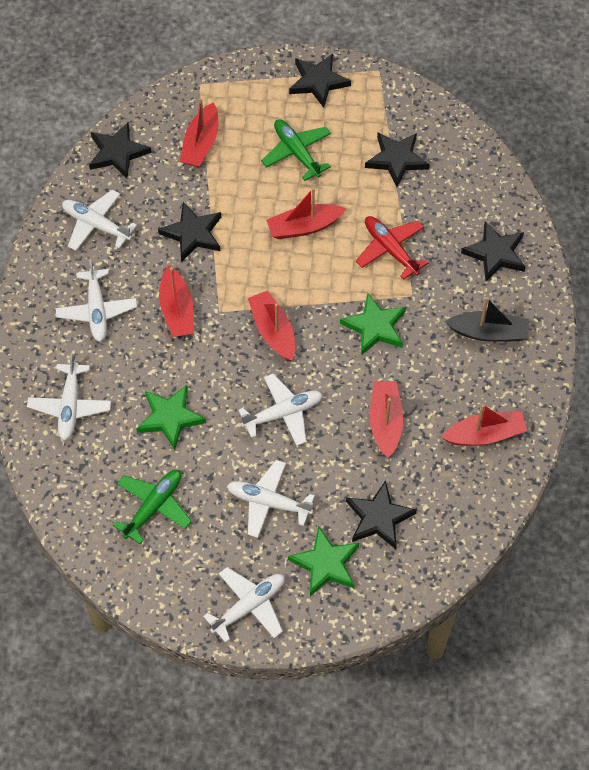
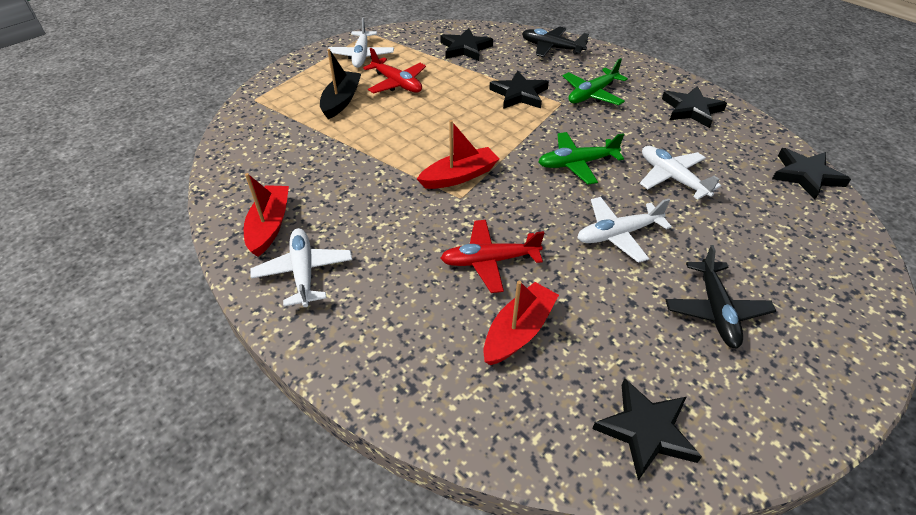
black plane: none = 0 -> [522,26,589,57] [666,245,776,349] = 2
black star: [89,122,151,179] [158,202,221,262] [289,54,351,108] [346,480,417,549] [365,132,430,187] [461,221,525,281] = 6 -> [440,28,493,61] [489,71,549,109] [592,378,702,481] [662,86,727,128] [772,148,851,200] = 5
green star: [136,385,206,450] [288,526,359,596] [340,293,406,355] = 3 -> none = 0
red boat: [159,265,194,337] [180,98,219,167] [248,290,295,361] [266,188,346,239] [370,381,404,458] [441,404,528,446] = 6 -> [244,173,289,257] [417,120,499,189] [483,281,559,365] = 3
red plane: [356,216,428,280] = 1 -> [363,48,426,93] [440,220,544,293] = 2
white plane: [27,353,111,441] [55,259,137,342] [62,190,137,251] [203,567,285,643] [227,460,315,538] [238,374,323,446] = 6 -> [250,228,352,307] [327,17,394,68] [577,197,672,263] [640,146,722,200] = 4

